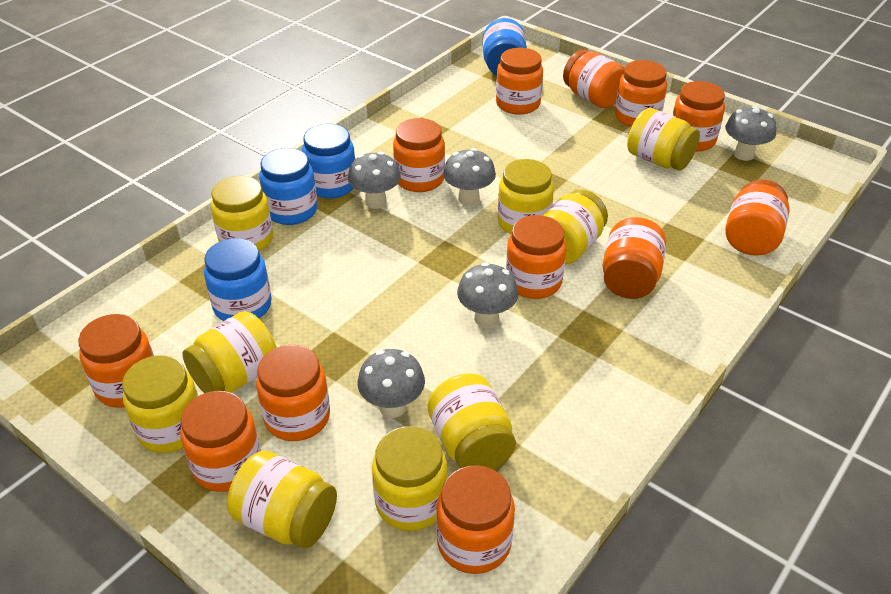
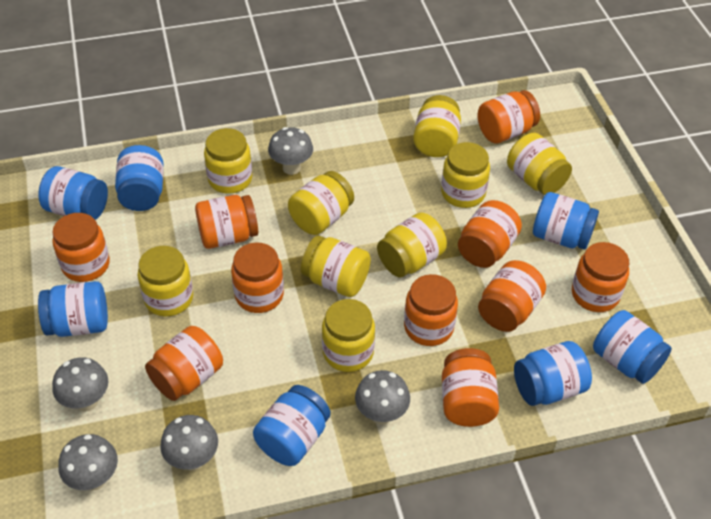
blue jar: [204,238,272,321] [259,148,317,225] [302,124,355,198] [483,18,527,75] = 4 -> [38,166,108,220] [38,281,108,337] [115,145,164,211] [253,385,331,466] [514,341,592,406] [533,192,599,250] [593,310,672,384] = 7
orange jar: [78,314,154,408] [180,391,261,492] [256,345,330,441] [393,118,445,192] [436,465,515,574] [496,48,543,115] [506,215,567,299] [563,49,625,108] [603,217,666,299] [615,60,667,127] [672,81,725,152] [725,180,790,256] = 12 -> [52,213,110,282] [145,326,223,401] [195,195,258,249] [231,242,284,313] [404,274,458,346] [442,348,499,427] [458,200,522,268] [478,90,540,144] [478,260,546,332] [572,242,629,312] = 10

